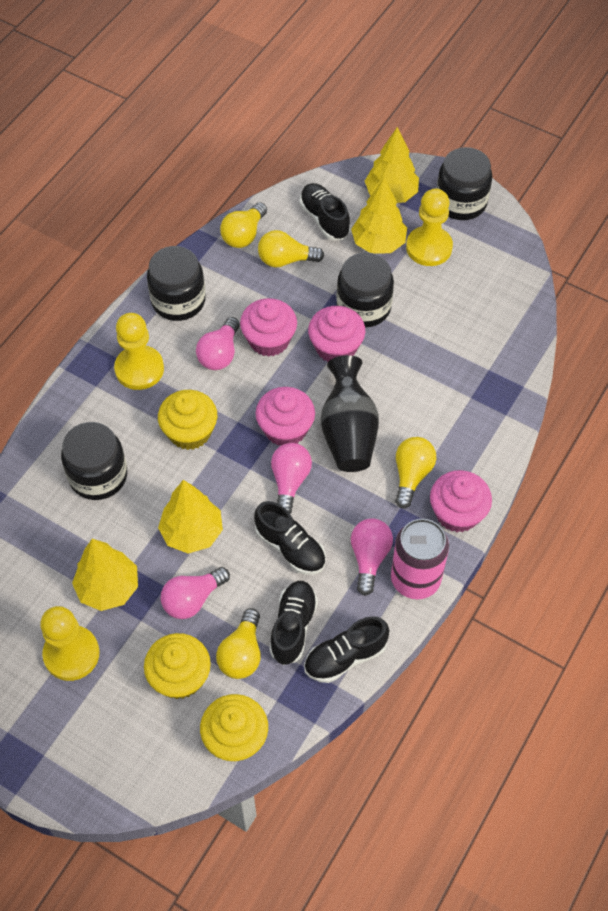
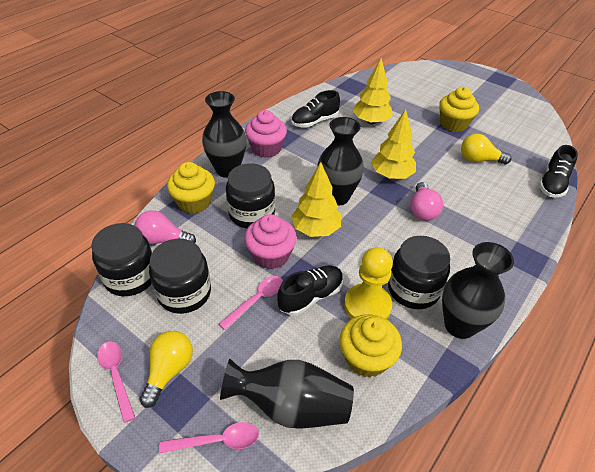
black shoe: [254,501,326,575] [269,581,318,665] [300,183,350,240] [304,616,389,683] = 4 -> [277,265,343,316] [291,90,340,128] [539,145,578,198] = 3
black vase: [321,355,379,472] = 1 -> [202,91,247,178] [220,359,354,429] [317,117,364,205] [442,242,514,339] = 4
pink can: [391,519,449,599] = 1 -> none = 0
pink cupcake: [240,298,297,357] [256,387,315,446] [308,306,365,362] [430,470,492,532] = 4 -> [244,214,297,269] [245,110,287,158] = 2
pink light bulb: [161,567,230,619] [196,317,240,370] [271,443,312,514] [351,518,393,596] = 4 -> [135,210,196,244] [410,182,443,221] = 2
pink spoon: none = 0 -> [97,342,135,423] [159,422,259,454] [219,276,283,330] = 3
yellow light bulb: [216,608,261,679] [220,202,267,248] [258,230,324,268] [395,437,436,509] = 4 -> [140,331,193,408] [461,134,511,164] = 2
yellow pawn: [40,606,100,681] [114,313,164,390] [406,188,453,266] = 3 -> [344,247,393,320] = 1
yellow tree: [72,539,138,611] [158,480,223,554] [351,178,407,254] [365,127,419,203] = 4 -> [291,162,342,237] [353,58,393,124] [371,109,416,179] = 3

